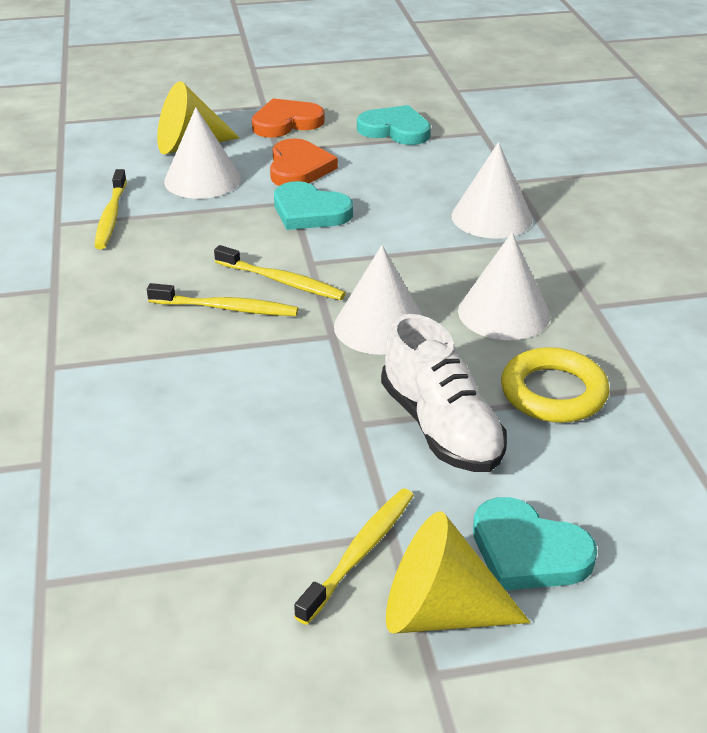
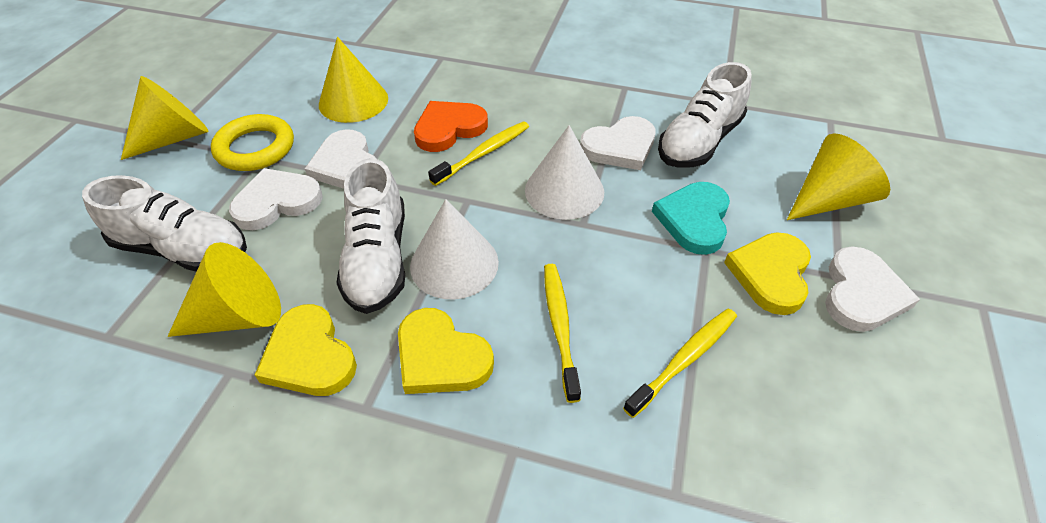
orange heart: [252,98,325,138] [270,138,338,186] = 2 -> [414,101,488,152] = 1
turquoise heart: [274,181,353,230] [357,105,431,145] [473,497,597,590] = 3 -> [652,182,730,255] = 1
white cone: [164,107,241,199] [334,245,423,355] [451,142,533,238] [458,232,550,340] = 4 -> [410,199,499,300] [525,125,604,220] = 2
white heart: none = 0 -> [229,168,323,230] [305,129,377,189] [580,116,656,170] [825,247,920,332] = 4
white shoe: [381,314,507,472] = 1 -> [82,175,247,272] [336,158,405,314] [658,62,752,168] = 3
yellow cone: [157,81,240,154] [386,511,531,634] = 2 -> [121,76,209,160] [168,242,281,337] [319,37,388,123] [787,133,890,220] = 4
yellow heart: none = 0 -> [255,304,357,396] [398,308,494,394] [724,232,811,315] = 3
yellow toothbrush: [94,169,127,249] [147,283,298,316] [214,245,346,300] [294,488,414,625] = 4 -> [428,121,529,186] [544,264,581,403] [623,309,737,418] = 3

